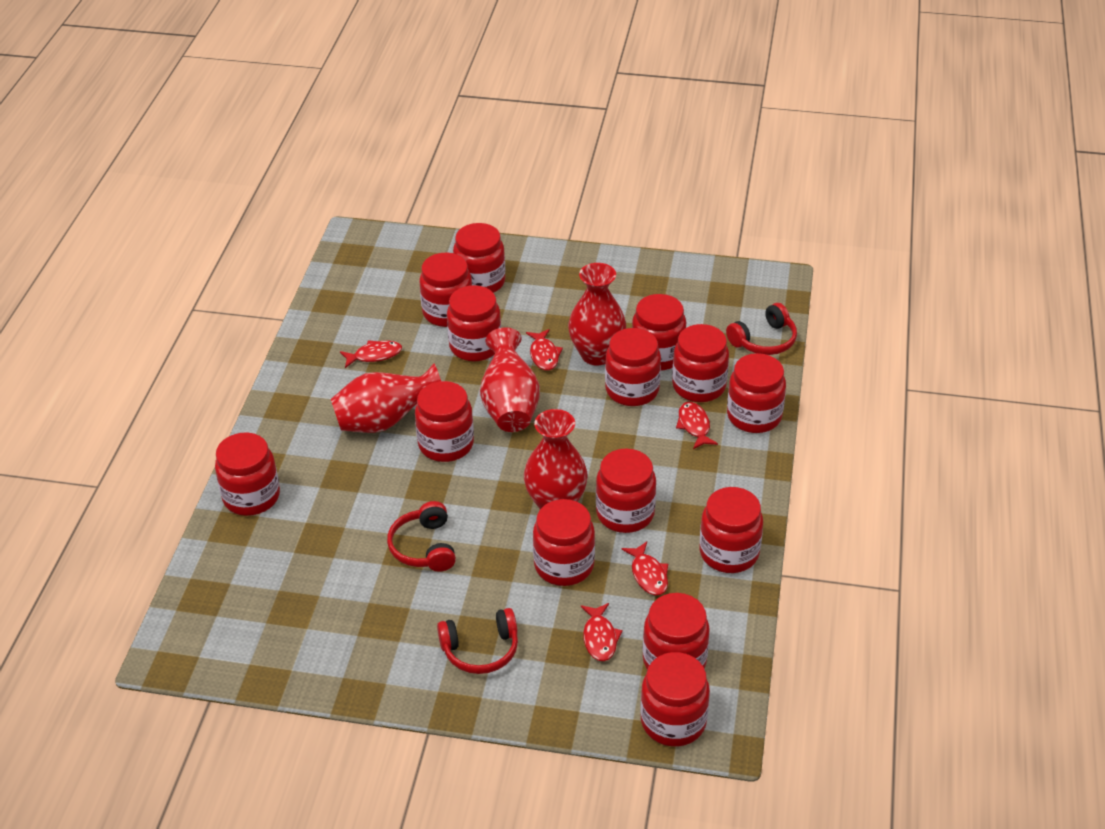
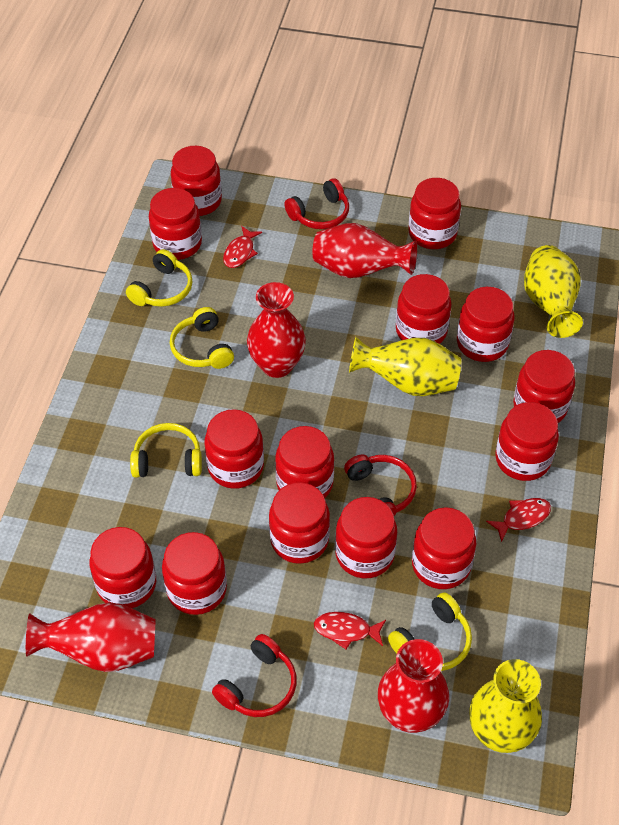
red fish: [340,340,402,368] [526,329,563,371] [581,603,623,661] [621,542,668,595] [676,402,718,449] = 5 -> [223,226,262,268] [314,612,386,649] [486,498,551,542] = 3
yellow headphones: none = 0 -> [126,249,193,307] [130,423,202,478] [170,307,234,369] [388,592,472,671] = 4
yellow vase: none = 0 -> [349,337,461,396] [469,659,542,753] [524,245,583,338] = 3

